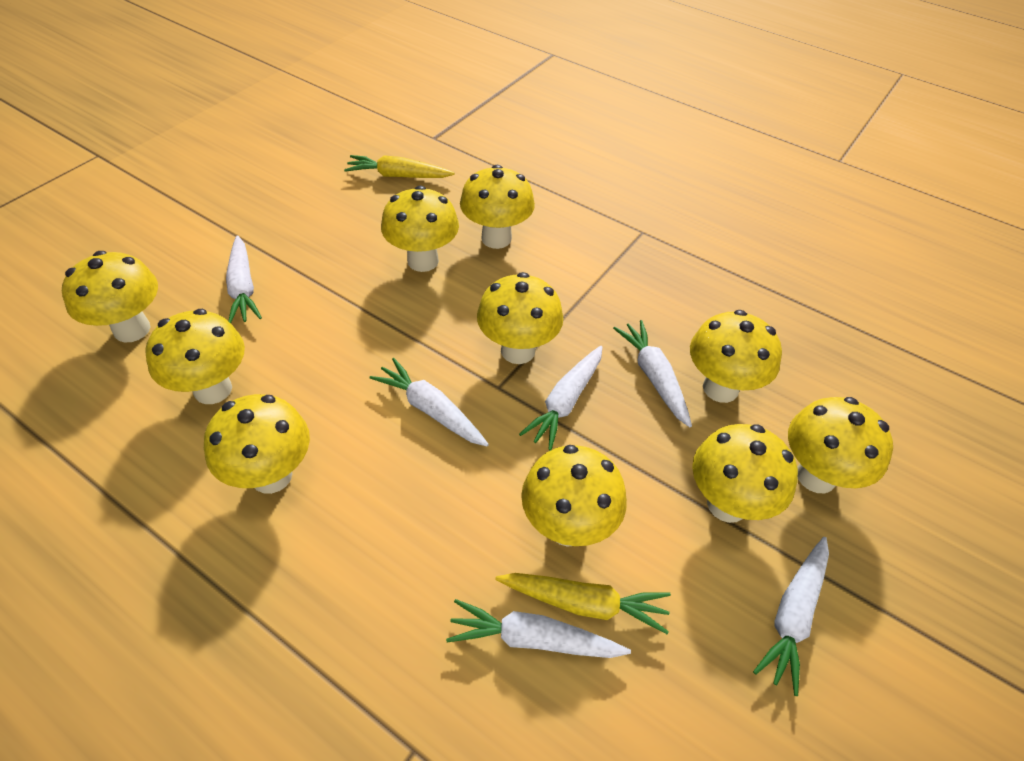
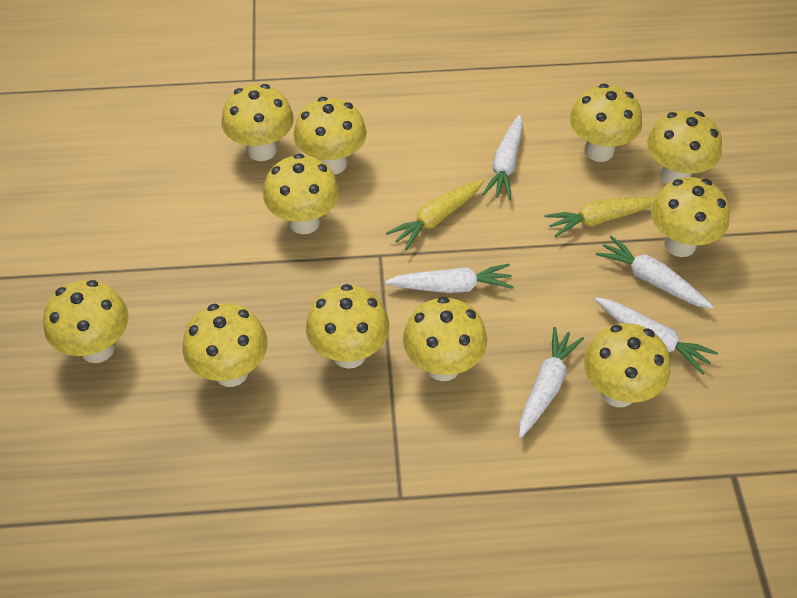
white carrot: [226,235,262,323] [370,358,489,446] [446,599,631,658] [519,346,603,451] [613,320,692,427] [753,537,829,696] = 6 -> [385,264,514,293] [483,115,523,200] [519,327,584,438] [594,297,718,375] [596,236,714,309] = 5
yellow mushroom: [62,251,158,342] [145,309,245,404] [204,394,310,494] [381,186,459,272] [460,165,535,249] [477,272,563,364] [521,445,627,547] [690,310,782,403] [692,424,798,523] [788,397,893,493] = 10 -> [43,280,128,363] [183,303,267,387] [221,84,294,161] [263,154,339,234] [294,97,367,175] [306,284,389,369] [403,297,487,381] [570,84,642,162] [584,323,670,407] [647,110,722,185] [651,177,730,257] = 11

